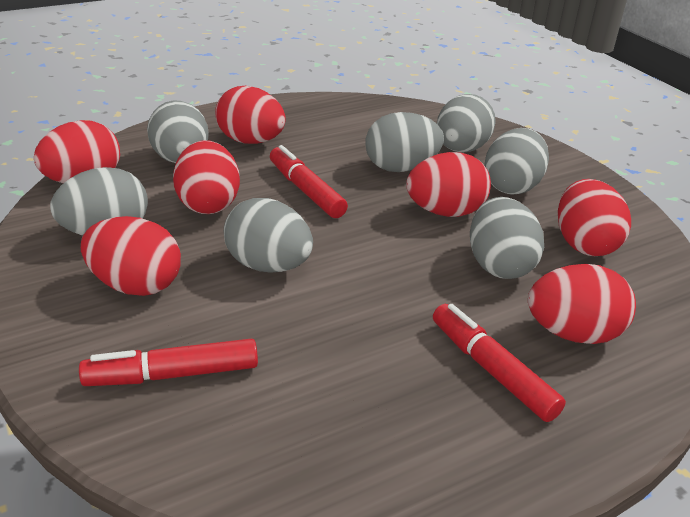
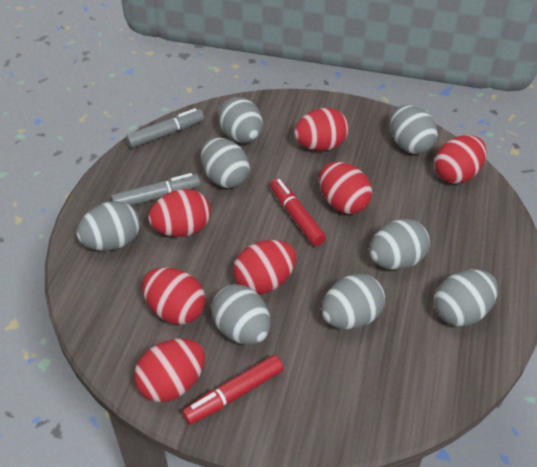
grey egg: [50,167,148,235] [147,100,209,163] [224,198,313,273] [365,112,444,172] [437,94,496,153] [470,197,544,279] [484,128,549,195] = 7 -> [76,201,140,251] [201,137,250,188] [211,284,271,345] [218,97,263,143] [322,274,385,329] [370,219,430,270] [390,105,438,154] [434,269,498,327] = 8
grey marker: none = 0 -> [111,173,200,206] [126,108,204,148] = 2
red marker: [79,339,258,386] [270,145,348,218] [433,304,566,422] = 3 -> [182,355,284,425] [270,178,326,246] = 2

